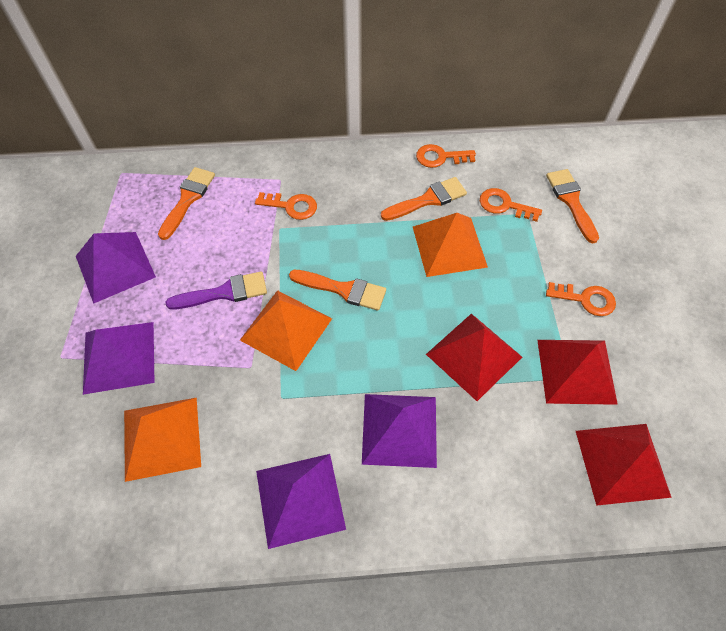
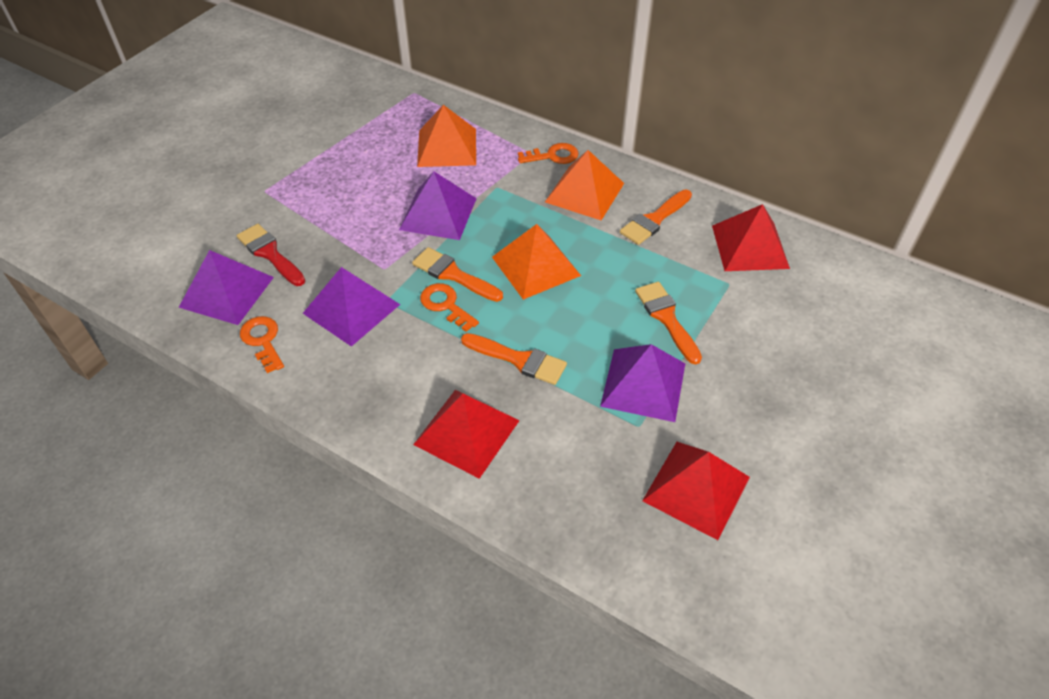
orange key: [255,192,317,220] [416,144,476,168] [480,188,542,222] [546,282,616,316] = 4 -> [240,316,284,373] [420,283,479,332] [518,143,579,164] = 3
purple brush: [166,271,267,309] = 1 -> none = 0
red brush: none = 0 -> [237,224,305,286] = 1

